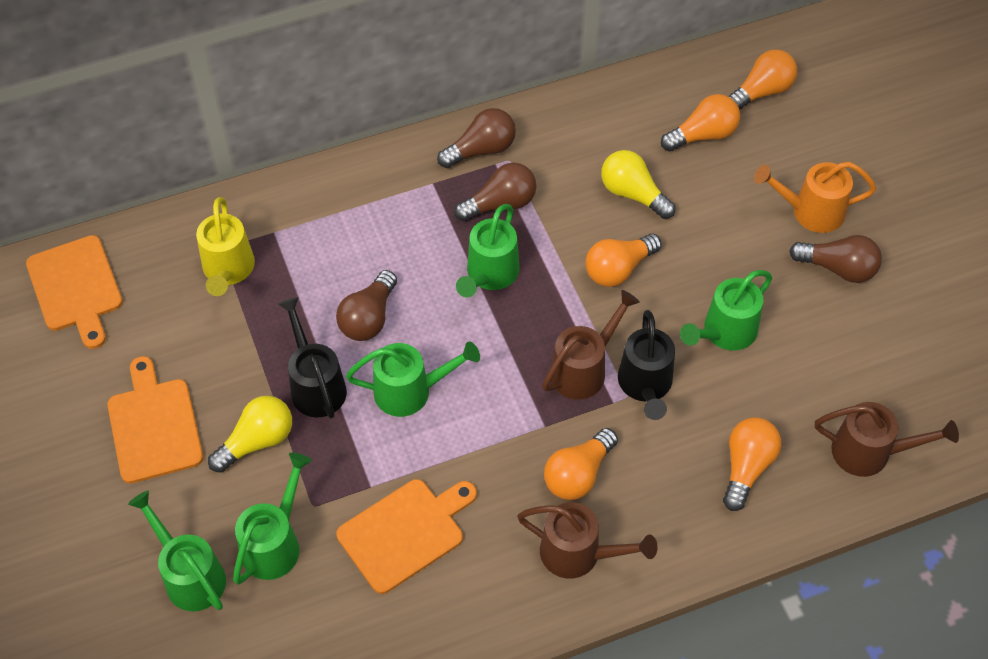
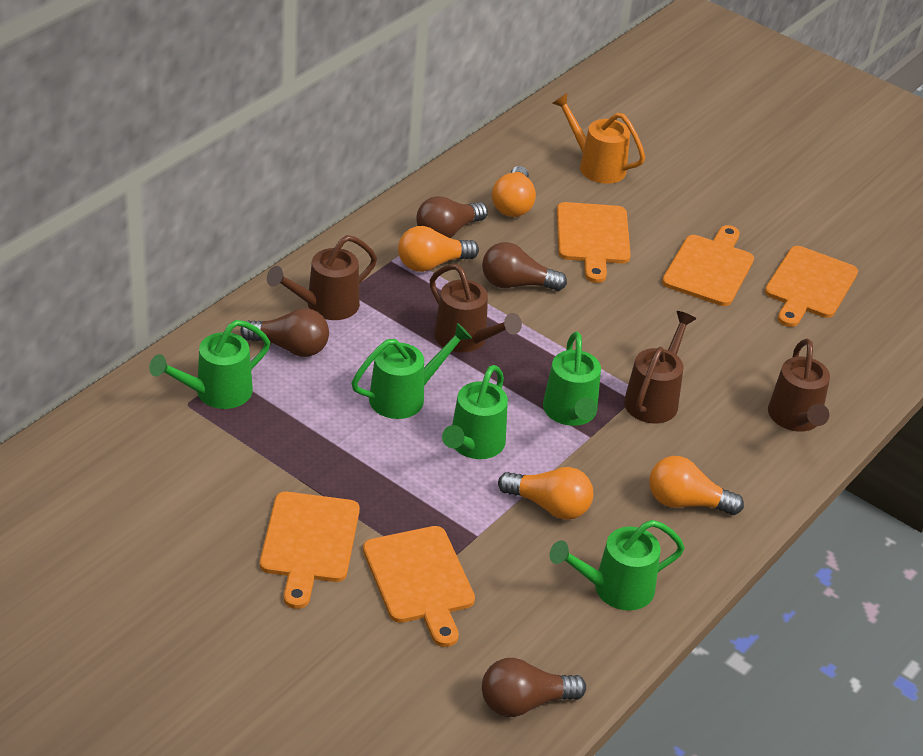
black watering can: [278,297,347,419] [618,310,675,420] = 2 -> none = 0
brown watering can: [517,502,657,579] [542,290,640,400] [815,402,959,477] = 3 -> [267,235,377,320] [430,264,522,353] [624,311,696,424] [768,339,830,432] = 4
orange cutting board: [26,235,123,349] [107,356,203,484] [336,479,477,594] = 3 -> [260,492,360,609] [363,526,475,647] [557,202,631,283] [662,225,754,306] [765,246,858,327] = 5
orange light bulb: [544,428,618,500] [586,233,662,287] [661,94,740,152] [723,417,781,511] [728,50,797,110] = 5 -> [398,226,479,272] [492,166,536,217] [498,467,593,520] [649,456,744,515] = 4
yellow light bulb: [208,396,292,473] [601,150,676,219] = 2 -> none = 0
yellow watering can: [196,197,255,296] = 1 -> none = 0

